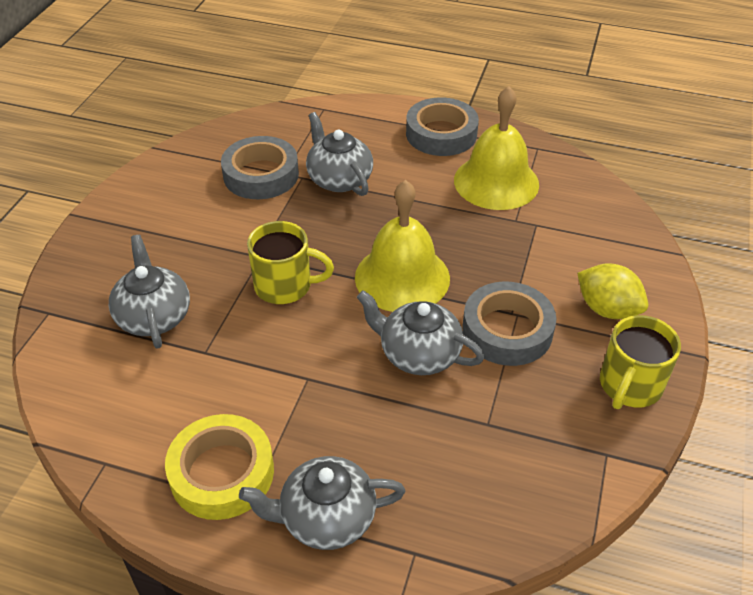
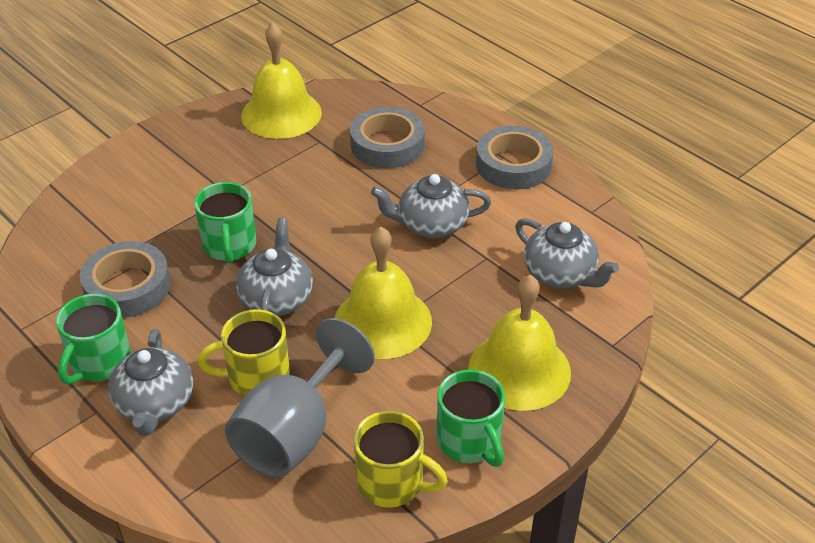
green mug: none = 0 -> [56,294,131,384] [194,182,256,263] [437,369,505,467] = 3
grey goblet: none = 0 -> [225,318,375,478] = 1
yellow bell: [355,180,450,312] [454,86,539,210] = 2 -> [241,23,322,139] [335,227,432,359] [468,275,571,411] = 3
yellow lemon: [577,263,648,319] = 1 -> none = 0
yellow tape: [165,414,274,520] = 1 -> none = 0

